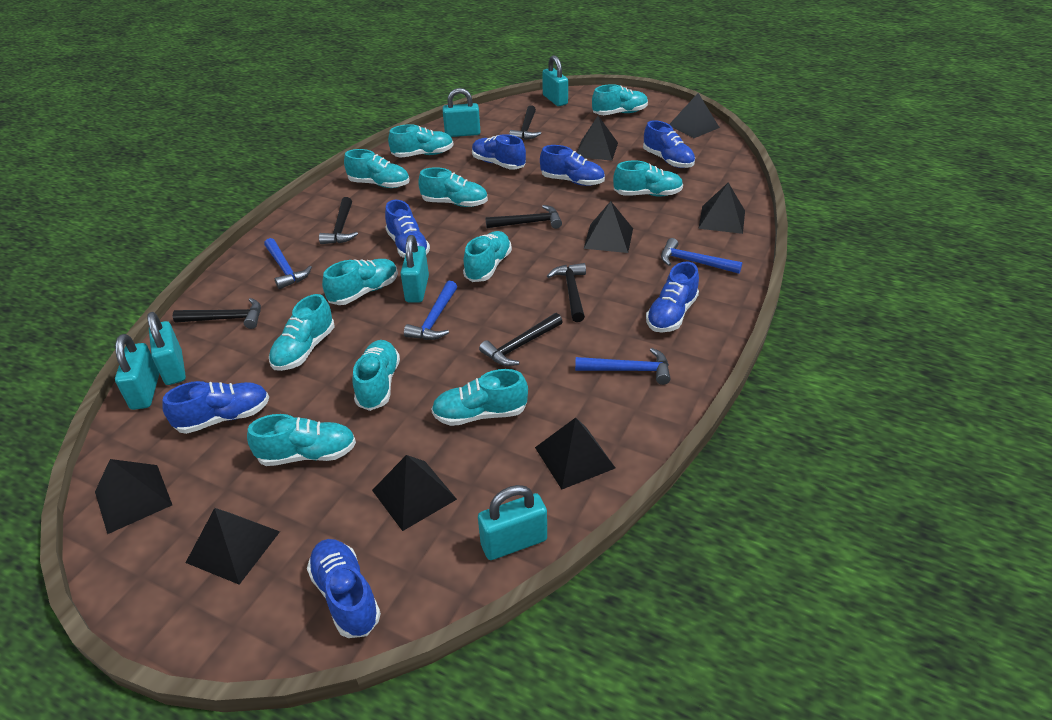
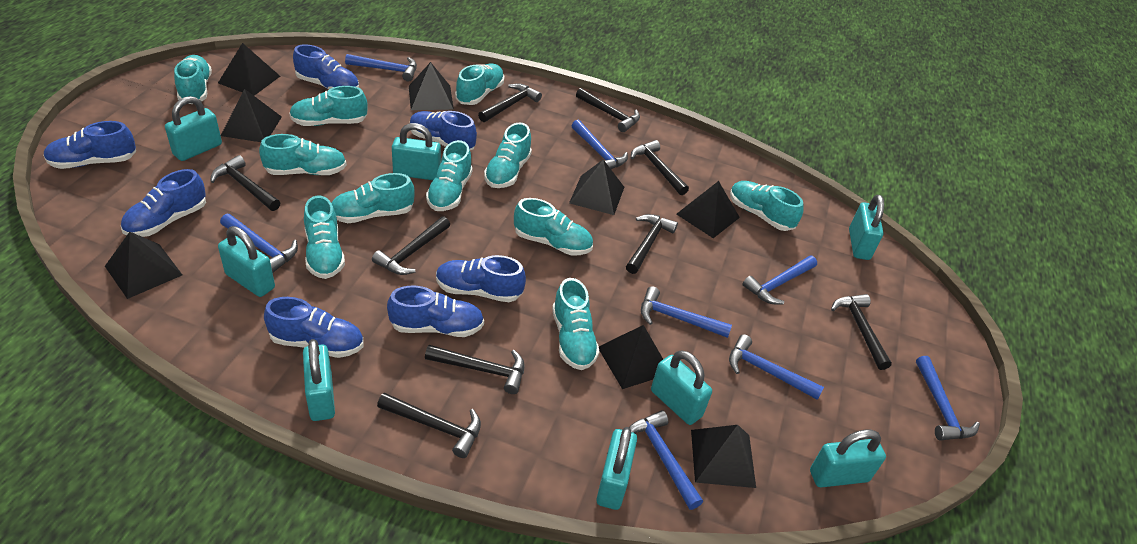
black hammer: [173,298,261,329] [319,197,358,244] [479,313,563,366] [486,205,562,229] [509,105,541,140] [547,263,586,322] = 6 -> [210,155,281,211] [372,216,450,275] [377,393,481,458] [425,345,525,394] [478,83,542,122] [576,88,640,132] [626,214,678,274] [631,140,689,195] [831,294,892,370] = 9
blue hammer: [264,238,312,289] [404,281,457,340] [575,348,671,385] [661,238,742,274] = 4 -> [220,214,298,273] [345,54,417,82] [571,120,628,169] [629,410,703,510] [641,286,732,338] [729,334,824,400] [743,256,817,304] [916,356,980,441] = 8
turquoise padlock: [115,334,159,410] [147,312,186,385] [401,235,429,302] [443,88,480,137] [478,485,547,560] [542,55,568,106] = 6 -> [165,96,222,161] [218,226,275,297] [303,339,335,421] [392,123,441,180] [596,427,637,510] [651,350,712,425] [810,429,886,488] [849,195,884,260] = 8

